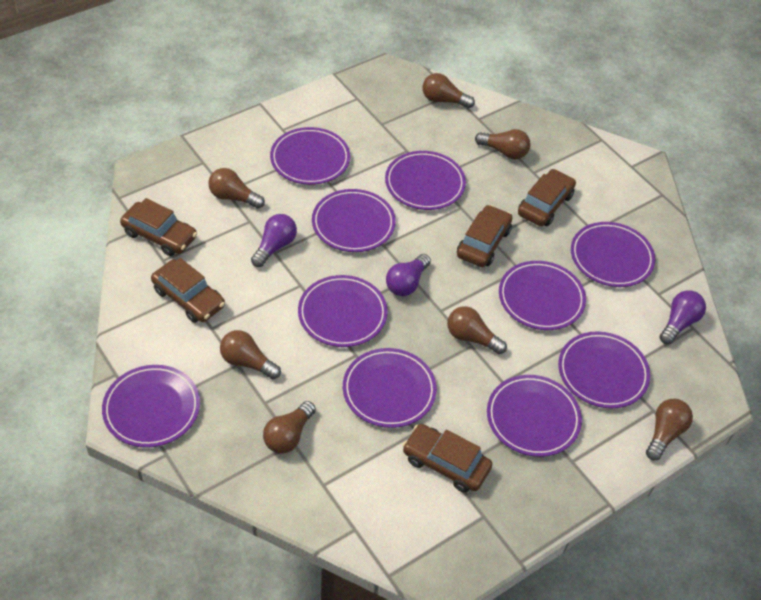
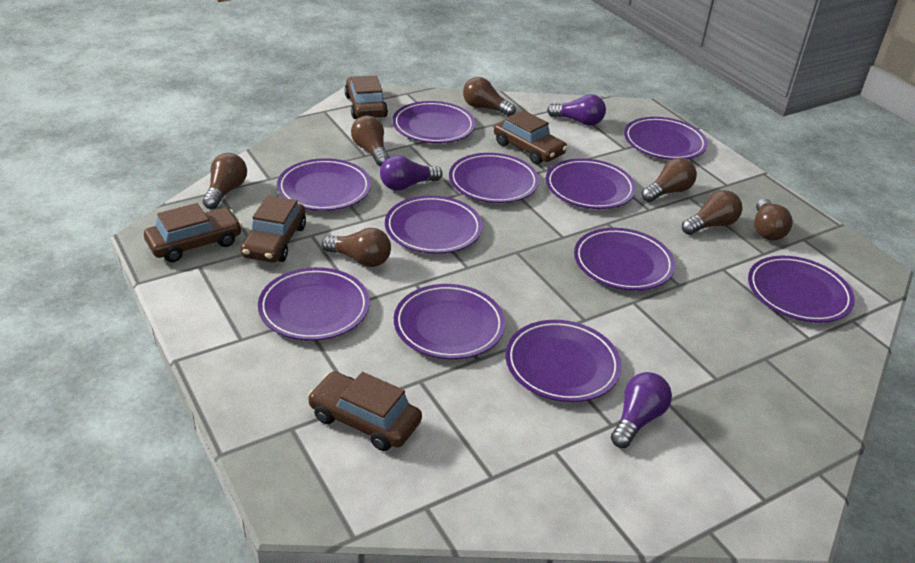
purple plate: [102,365,200,448] [270,127,350,185] [298,275,388,347] [312,189,396,252] [343,348,437,428] [385,151,466,210] [487,375,582,457] [499,261,586,330] [558,331,650,409] [571,222,655,287] = 10 -> [258,267,370,341] [277,158,371,211] [385,195,483,254] [392,101,475,143] [394,284,505,359] [449,153,539,203] [505,320,622,402] [546,159,636,209] [574,228,675,291] [624,117,708,160] [748,256,855,323] = 11

